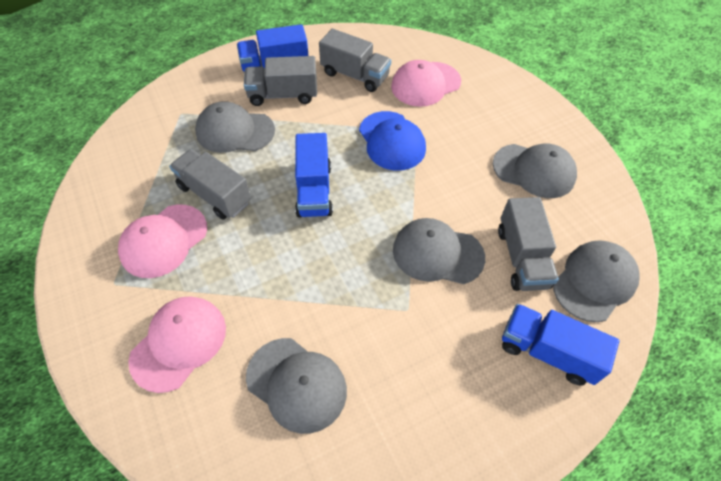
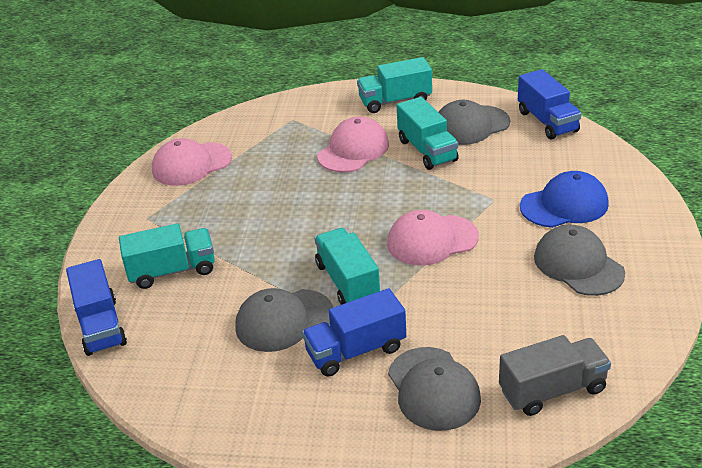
grey cap: [195,102,275,153] [246,338,347,434] [393,218,485,284] [493,144,577,198] [553,240,640,322] = 5 -> [235,288,333,352] [388,347,481,431] [439,100,510,145] [534,225,625,296] = 4
grey truck: [169,149,251,220] [244,56,317,106] [319,29,391,92] [498,197,559,291] = 4 -> [499,335,611,416] = 1
turquoise truck: none = 0 -> [119,223,215,289] [315,228,380,305] [357,57,432,113] [397,97,459,170] = 4

